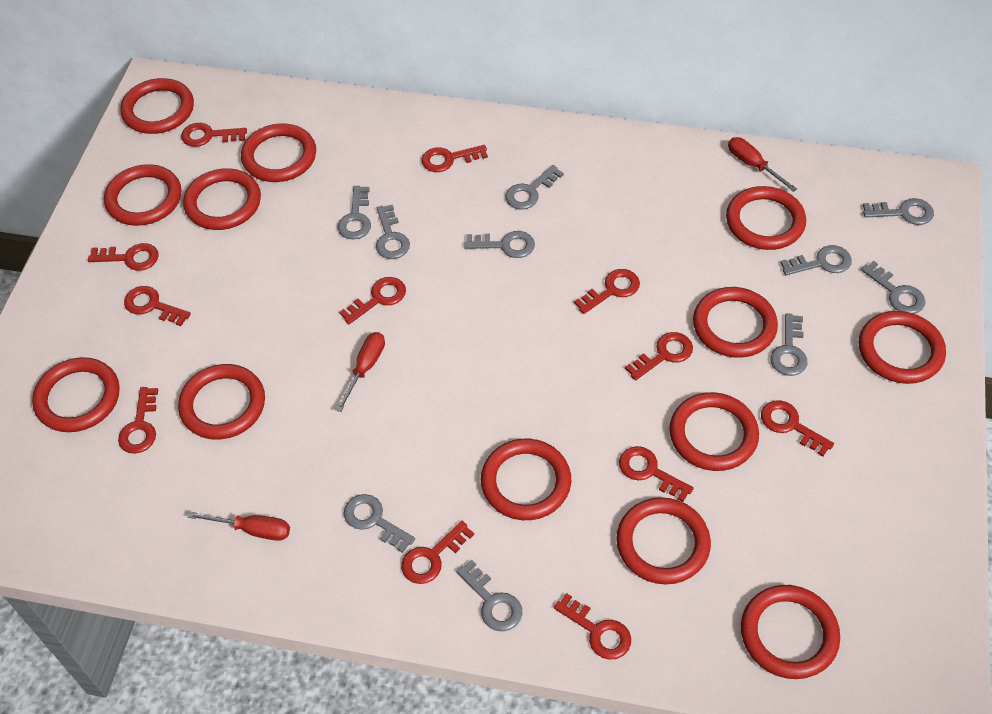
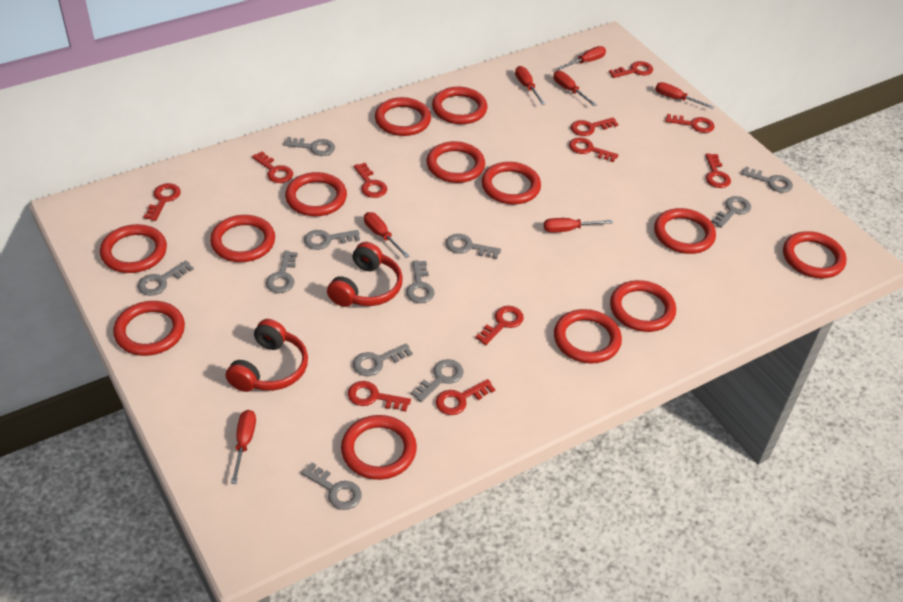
grey key: [337,186,371,240] [344,494,415,553] [376,204,410,259] [456,560,522,631] [464,231,535,258] [505,165,564,210] [770,313,807,376] [780,245,852,275] [861,261,926,314] [863,198,934,225] = 10 -> [138,260,194,296] [266,251,298,293] [284,137,335,156] [301,462,362,510] [304,230,360,250] [353,343,413,376] [406,260,435,303] [411,359,464,402] [446,234,501,259] [711,196,751,228] [741,166,793,193] = 11
red headphones: none = 0 -> [226,319,308,392] [327,242,403,307] = 2
red key: [88,243,159,271] [118,387,158,454] [124,286,191,326] [181,123,247,147] [339,277,406,324] [401,521,474,584] [421,145,488,172] [554,593,631,660] [574,269,640,314] [619,446,694,502] [625,332,693,381] [761,400,834,456] = 12 -> [144,183,181,221] [252,151,293,183] [348,381,411,412] [354,163,387,198] [436,379,495,415] [475,306,524,345] [569,137,618,162] [571,117,618,136] [609,61,653,78] [665,114,715,133] [705,153,731,188] = 11
red screwdriver: [188,512,290,541] [336,332,385,412] [728,137,797,192] = 3 -> [231,410,256,484] [364,212,409,258] [515,66,545,105] [544,218,613,233] [553,71,597,106] [558,46,606,69] [655,82,714,109] = 7

